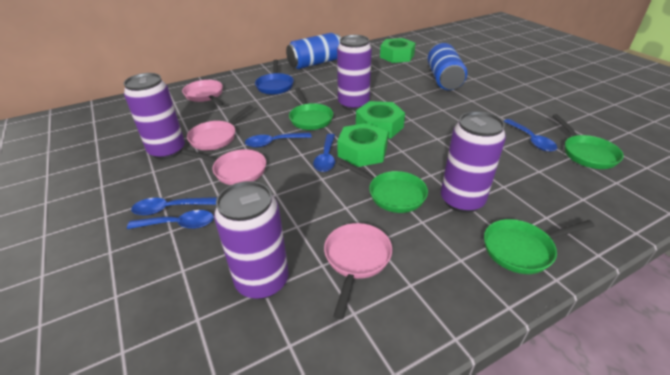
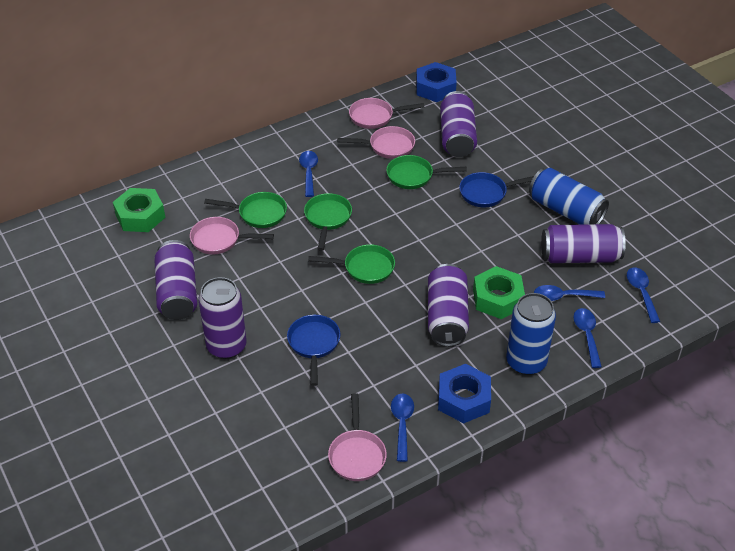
blue nut: none = 0 -> [416,62,457,102] [438,364,491,423] = 2
blue pan: [255,60,294,95] = 1 -> [287,315,340,386] [459,172,534,207] = 2
green nut: [337,123,388,167] [356,101,405,138] [380,38,416,63] = 3 -> [113,188,165,232] [473,266,525,319] = 2
purple can: [124,73,185,159] [214,181,289,299] [337,35,372,110] [441,111,506,213] = 4 -> [154,240,197,320] [199,277,247,359] [428,264,469,347] [440,91,477,157] [541,224,626,263] = 5

